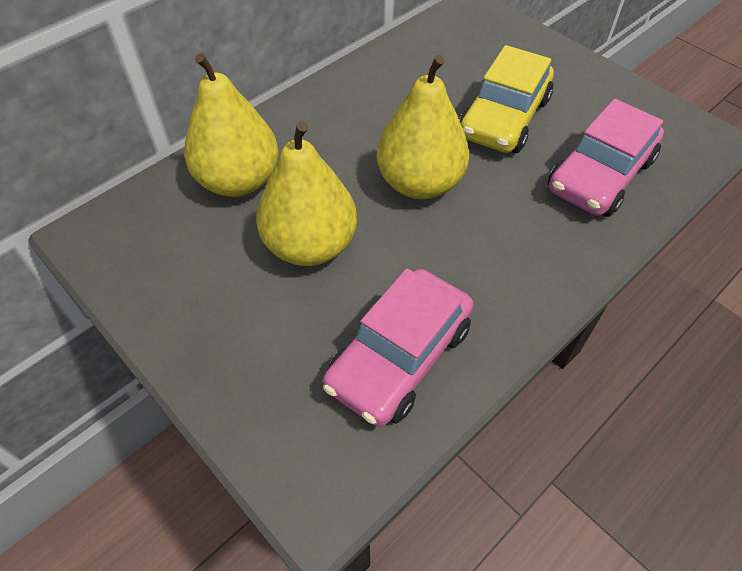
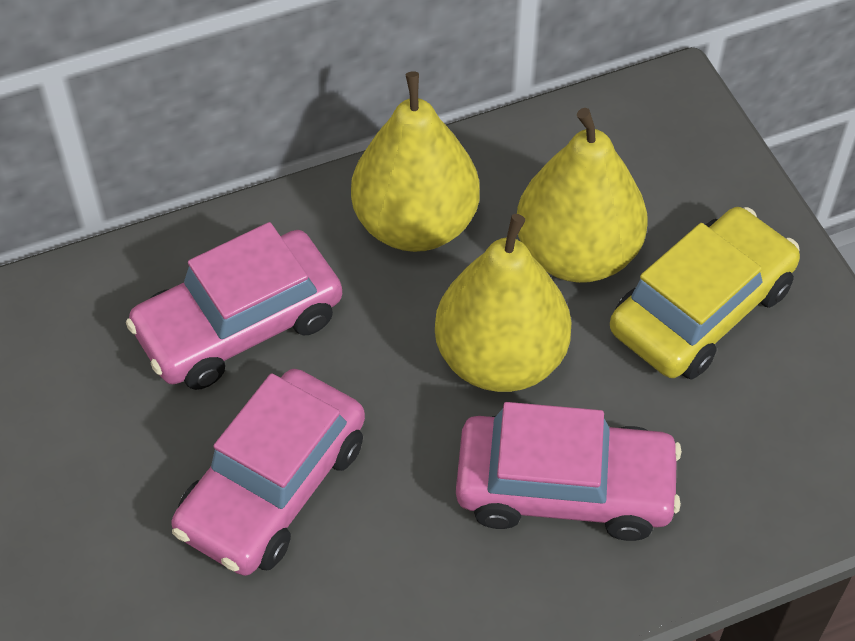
pink car: [323,269,474,427] [548,99,664,217] = 2 -> [126,222,342,390] [171,369,365,576] [456,402,682,541] = 3

